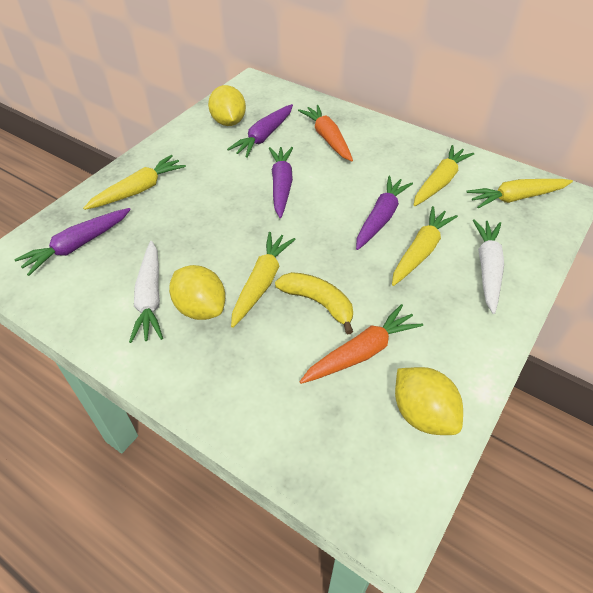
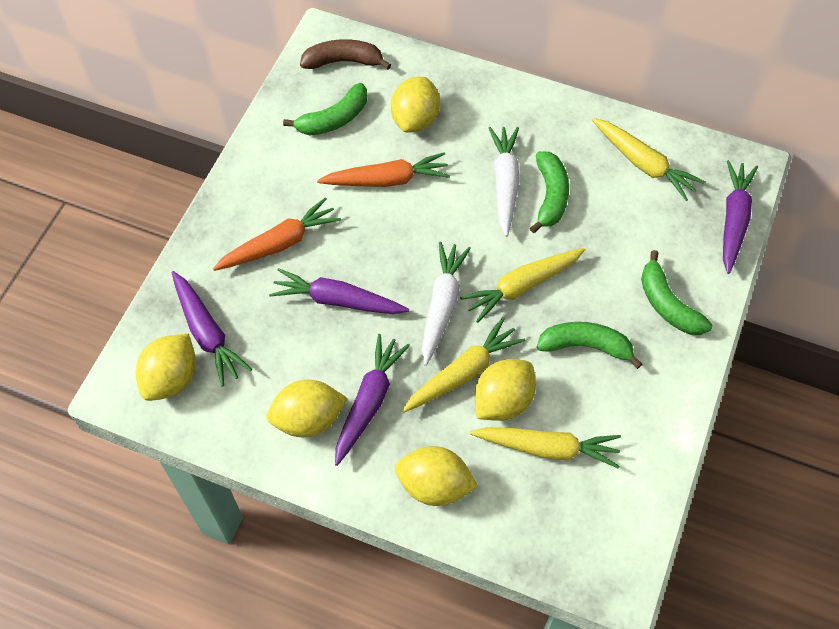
brown banana: none = 0 -> [300,39,391,69] = 1
green banana: none = 0 -> [283,83,367,135] [530,151,569,233] [537,322,642,369] [641,250,712,335] = 4
yellow banana: [275,272,353,335] = 1 -> none = 0
yellow carrot: [83,155,186,210] [231,232,296,328] [392,206,458,286] [414,145,474,206] [466,179,573,209] = 5 -> [402,317,525,412] [460,248,585,323] [470,427,621,468] [592,118,705,201] = 4
yellow lemon: [169,265,226,320] [208,85,246,126] [395,367,463,435] = 3 -> [136,334,196,401] [266,380,347,437] [391,77,440,133] [395,446,478,506] [474,359,536,421] = 5

